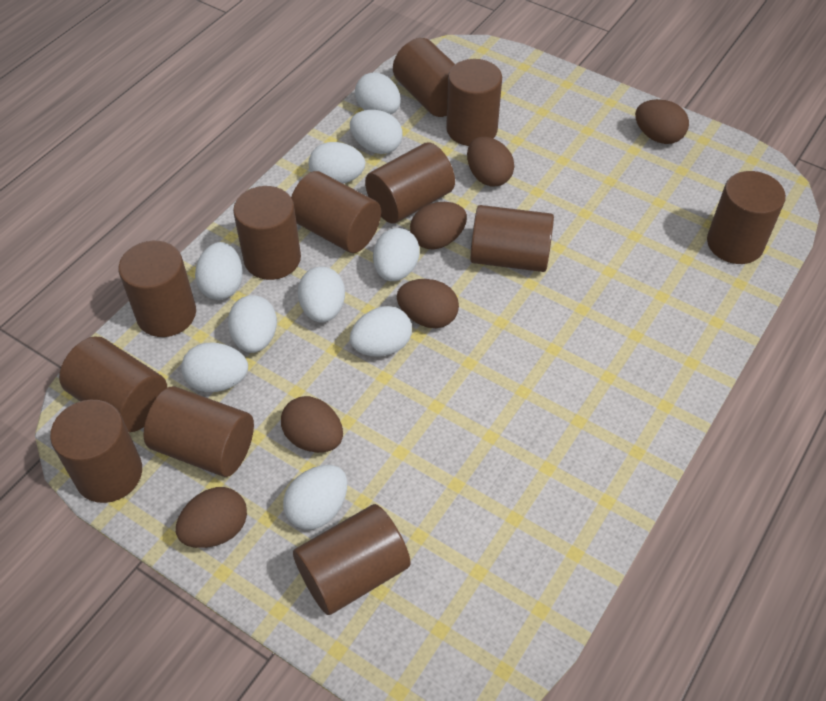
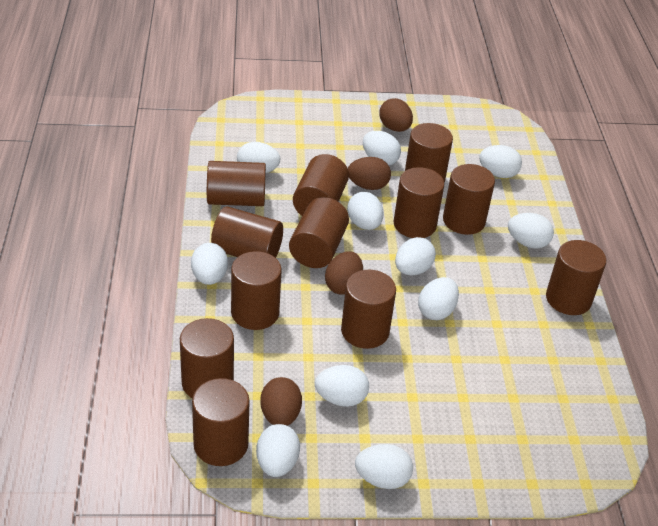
brown egg: [176,487,247,548] [281,396,343,453] [397,279,459,328] [410,202,467,249] [467,137,514,187] [635,99,689,144] = 6 -> [260,377,302,426] [325,251,363,295] [348,157,391,190] [379,98,413,132] = 4
white egg: [181,343,248,392] [195,242,243,300] [228,295,277,353] [283,465,347,529] [298,267,345,323] [309,142,365,184] [350,110,402,154] [350,306,412,357] [355,72,401,114] [373,228,419,281] = 10 -> [191,243,228,285] [237,142,280,173] [256,424,300,477] [315,365,369,407] [347,192,383,230] [355,444,413,489] [363,131,401,165] [395,237,436,276] [418,277,459,320] [479,145,522,178] [508,213,554,249] = 11

